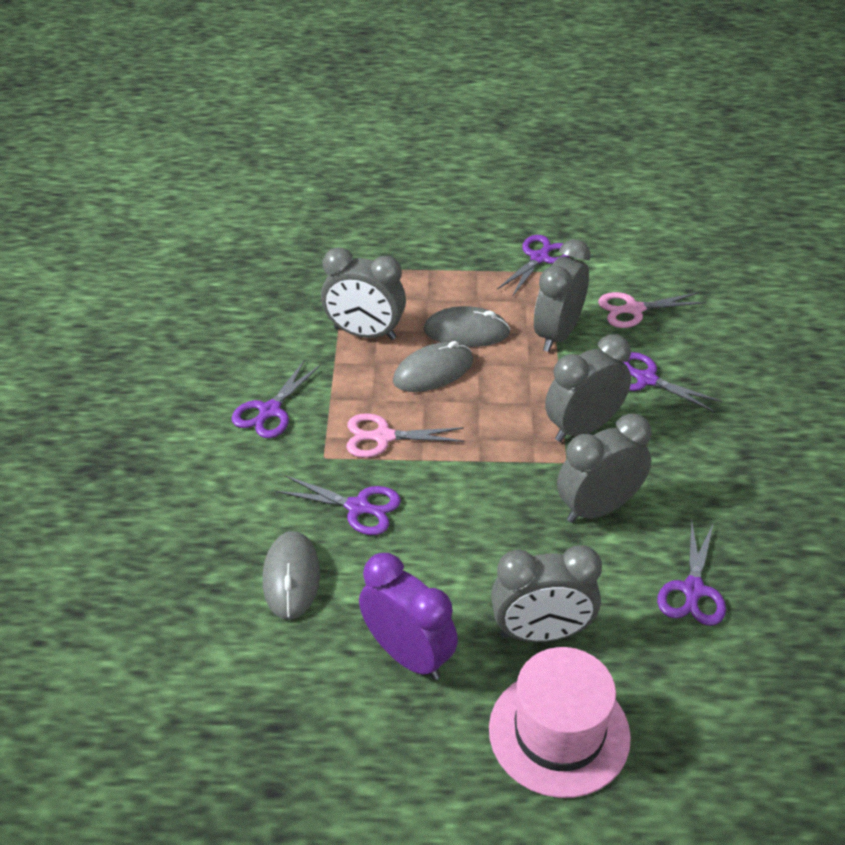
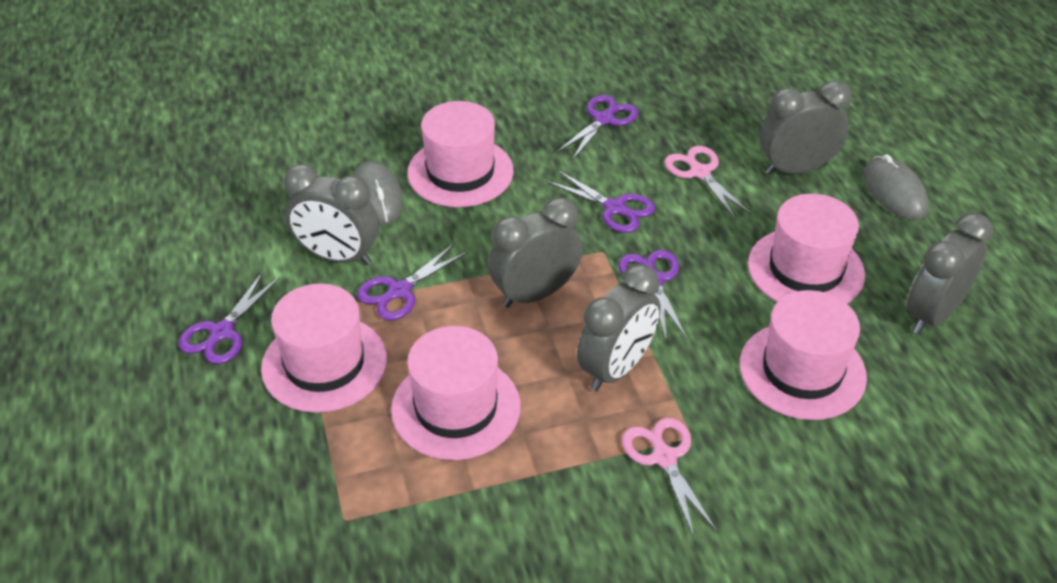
grey mouse: [262,531,320,620] [393,341,473,392] [424,306,511,347] = 3 -> [353,161,403,225] [863,154,929,220] = 2
pink hat: [489,647,631,798] = 1 -> [261,283,387,413] [391,326,521,460] [407,101,514,207] [740,290,867,420] [748,194,865,304] = 5
purple clock: [359,553,458,680] = 1 -> none = 0

